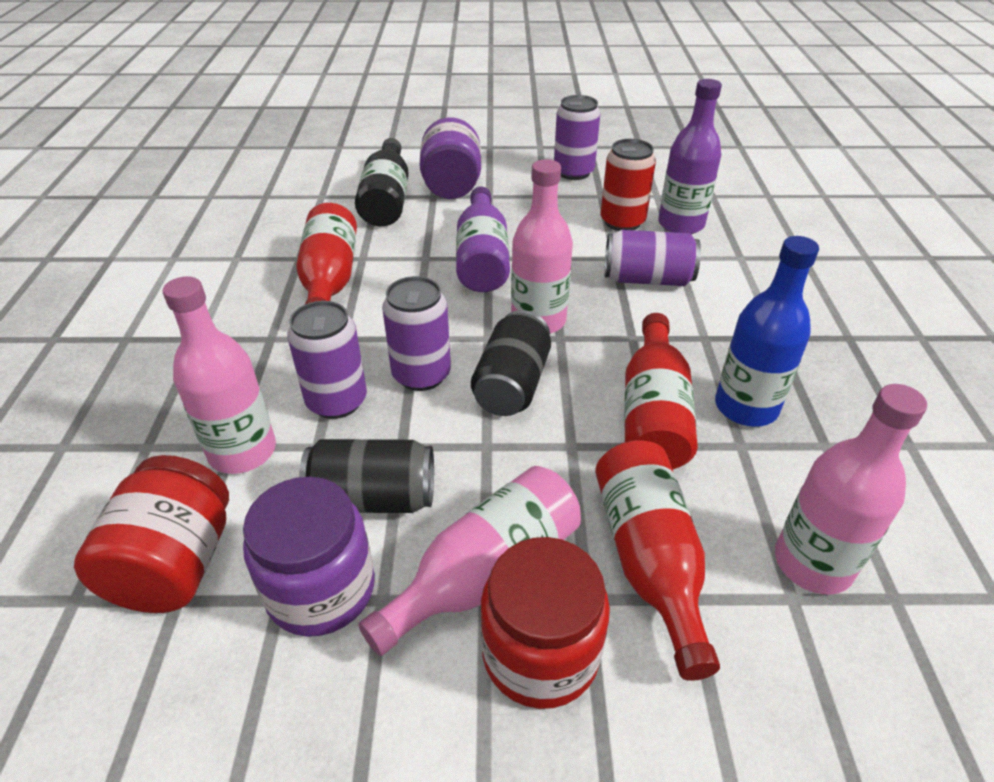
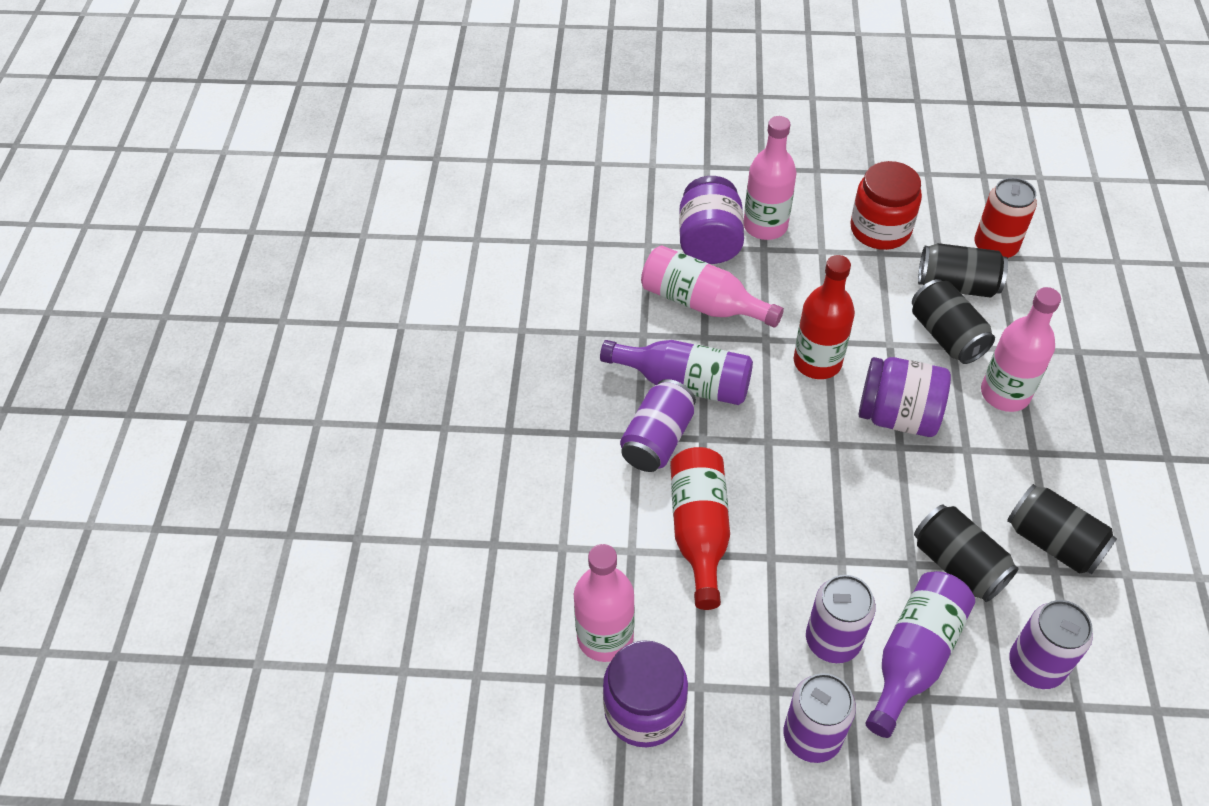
black bottle: [355,138,409,226] = 1 -> none = 0
black can: [299,439,434,513] [471,310,551,416] = 2 -> [912,279,995,364] [914,504,1019,602] [918,243,1008,298] [1007,484,1117,574] = 4
blue bottle: [715,236,819,427] = 1 -> none = 0
purple jar: [243,477,375,637] [420,118,481,199] = 2 -> [603,640,688,747] [679,176,744,264] [859,357,951,437] = 3
red bottle: [296,203,357,304] [595,440,720,681] [624,313,698,469] = 3 -> [670,447,730,610] [794,255,855,379] = 2
red jar: [74,455,229,613] [480,537,610,709] = 2 -> [850,161,922,250] = 1

